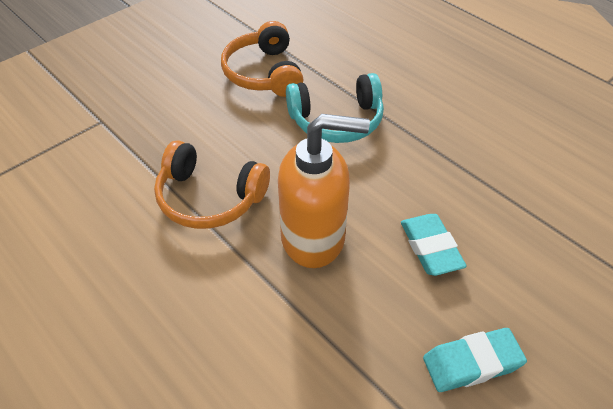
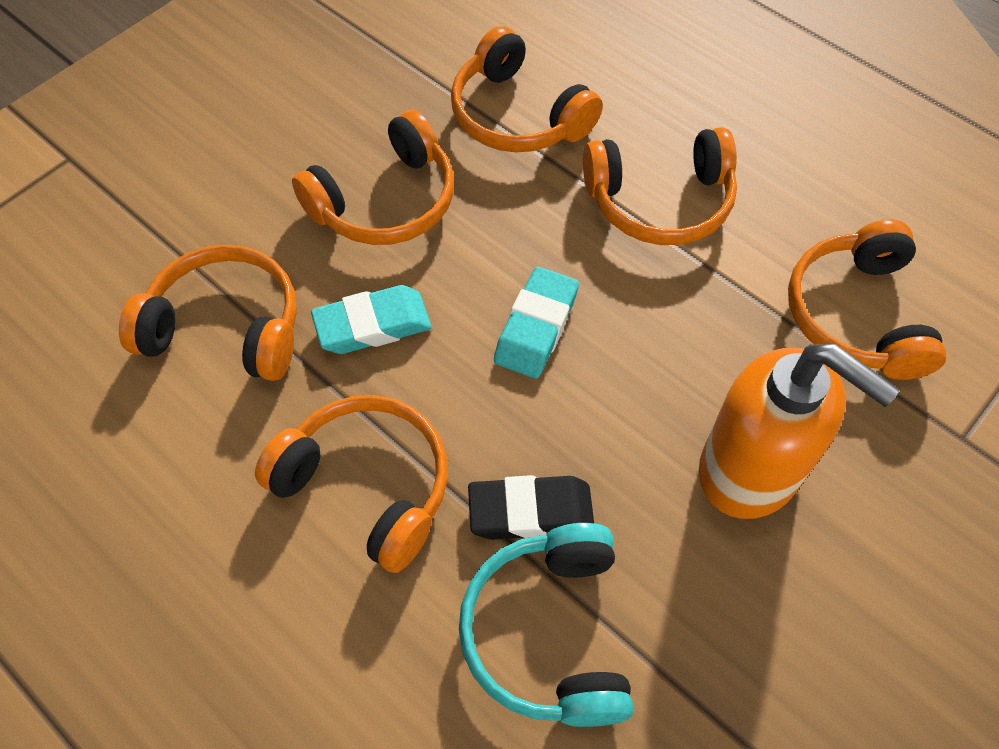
black eraser: none = 0 -> [468,475,594,540] = 1
orange headphones: [154,140,270,229] [221,21,303,97] = 2 -> [119,245,297,381] [255,395,448,573] [292,110,454,245] [451,26,603,152] [583,127,737,245] [788,219,947,380] = 6

